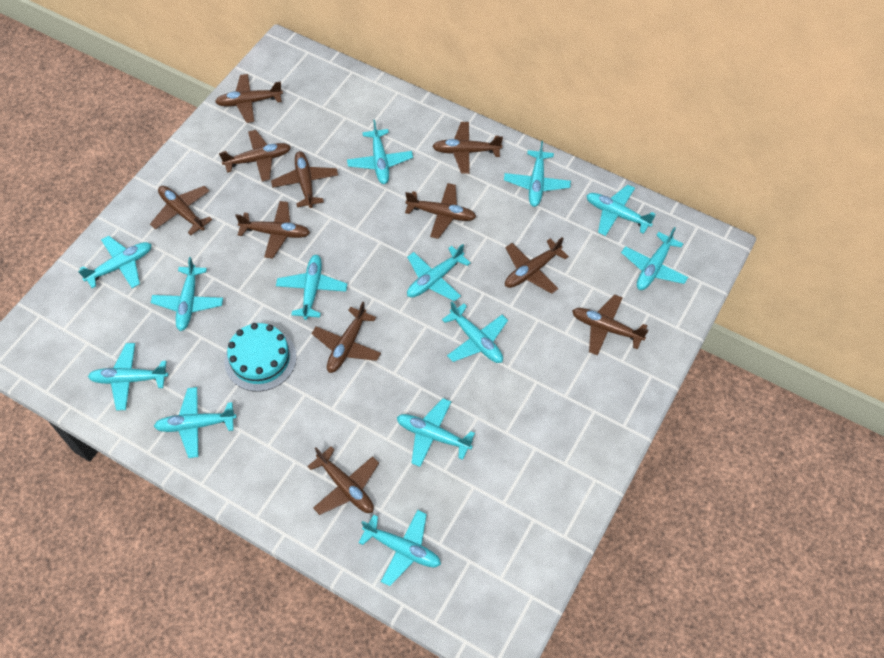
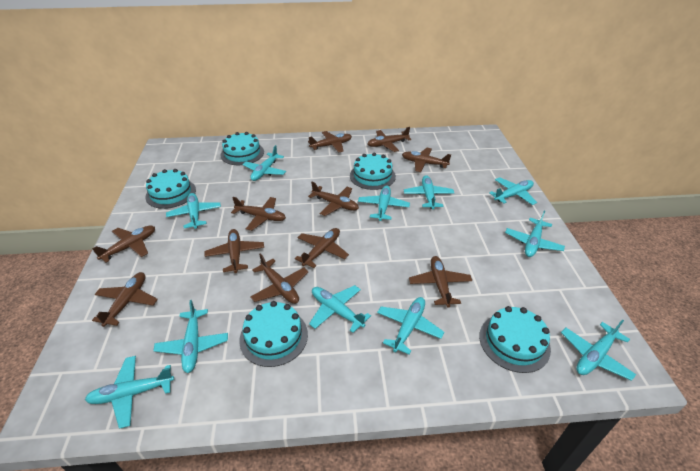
turquoise cake: [224,323,297,392] = 1 -> [145,169,196,209] [220,132,264,165] [239,301,308,367] [350,152,396,190] [479,306,551,373] = 5
turquoise plane: [78,236,152,288] [88,343,168,410] [151,257,223,331] [154,387,237,458] [276,255,347,320] [347,120,413,184] [358,510,441,586] [397,398,475,467] [407,244,470,301] [442,301,508,363] [504,141,571,207] [586,185,655,236] [621,227,688,290] = 13 -> [85,356,174,429] [153,300,228,373] [166,193,221,229] [243,145,286,181] [309,285,371,333] [358,186,410,221] [377,297,444,355] [404,175,454,209] [489,177,537,205] [505,211,565,257] [561,319,636,381] = 11

